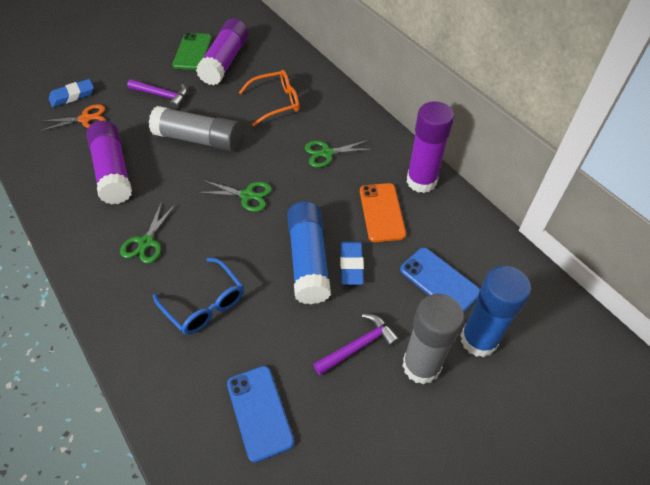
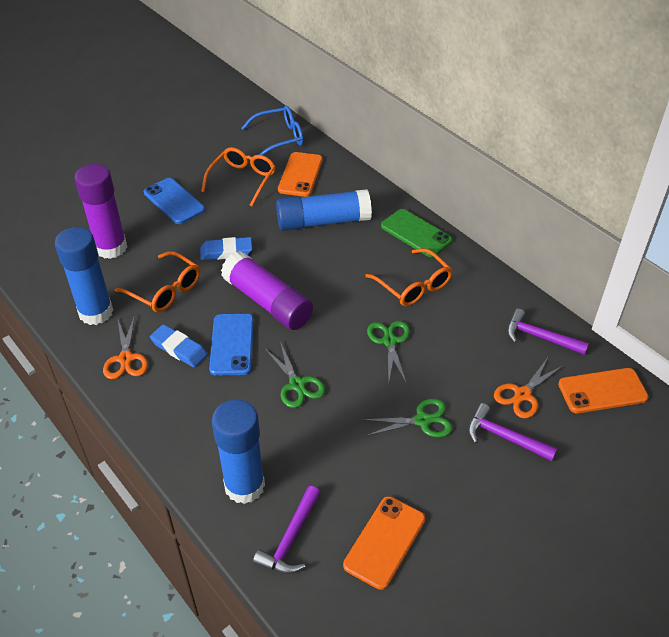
blue glue stick: [287,201,331,304] [460,266,531,357] = 2 -> [55,227,113,325] [212,399,265,504] [276,189,372,231] = 3
grey glue stick: [149,106,241,151] [402,294,464,385] = 2 -> none = 0
orange glasses: [239,70,300,126] = 1 -> [115,251,200,312] [201,147,276,206] [365,248,453,306] = 3
orange phone: [360,183,406,242] = 1 -> [278,152,323,197] [343,496,425,590] [558,368,649,413] = 3
orange scissors: [40,104,106,131] = 1 -> [103,315,148,379] [494,356,564,418] = 2
purple glue stick: [86,121,132,204] [196,19,249,85] [407,101,454,193] = 3 -> [74,164,127,259] [221,251,313,330] = 2
purple hammer: [127,79,187,109] [313,314,399,375] = 2 -> [253,486,320,574] [468,403,557,461] [507,309,589,355] = 3

